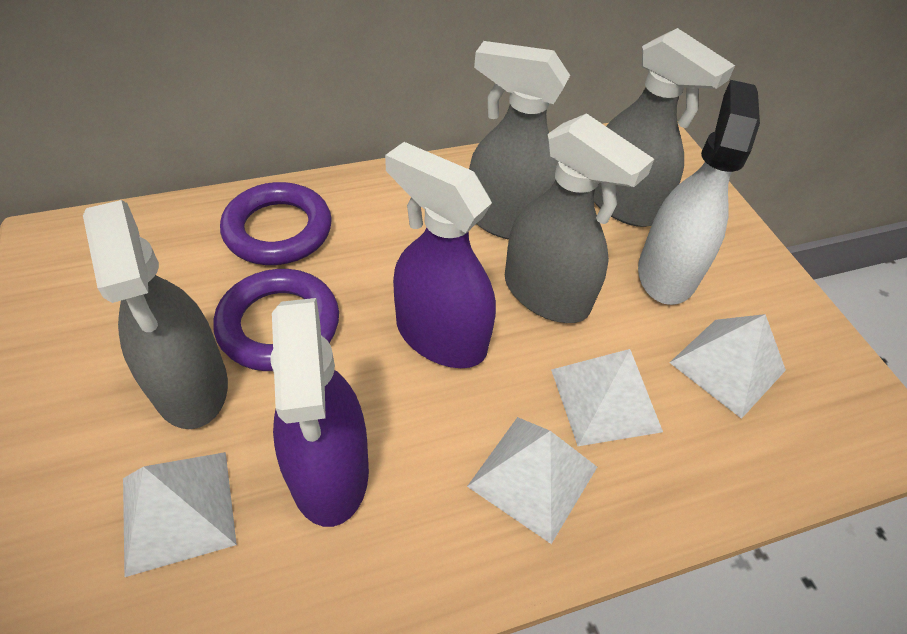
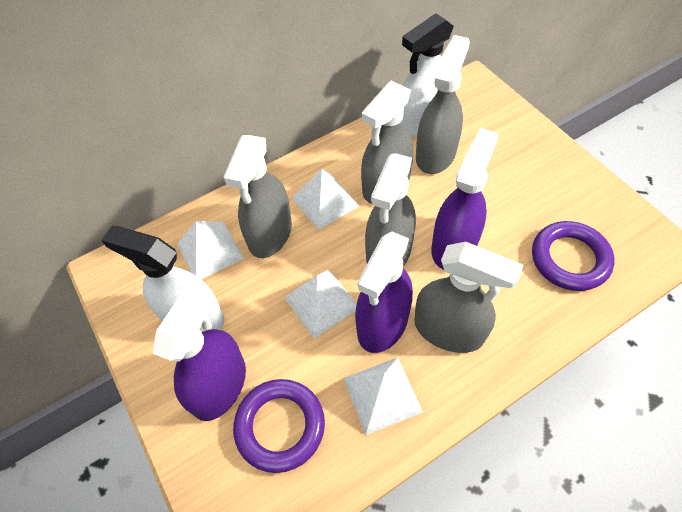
grey spray bottle: [83,200,228,429] [469,41,570,240] [505,113,654,323] [594,28,735,227] = 4 -> [224,135,292,258] [361,81,413,204] [365,153,416,266] [414,242,523,353] [416,35,470,174] = 5
purple spray bottle: [270,298,369,527] [385,142,496,368] = 2 -> [153,281,246,421] [355,232,413,353] [431,128,498,270] = 3
white spray bottle: [638,80,760,305] = 1 -> [101,226,224,332] [401,13,454,136] = 2

